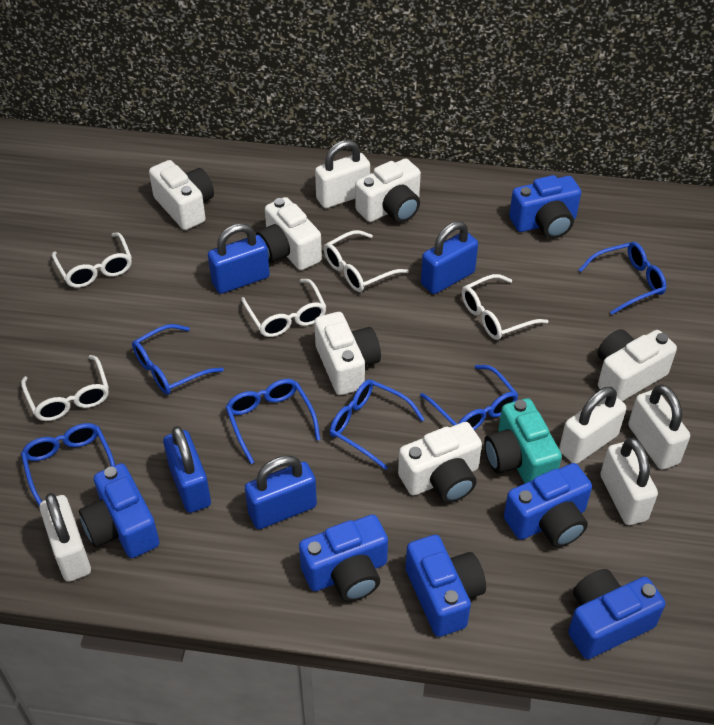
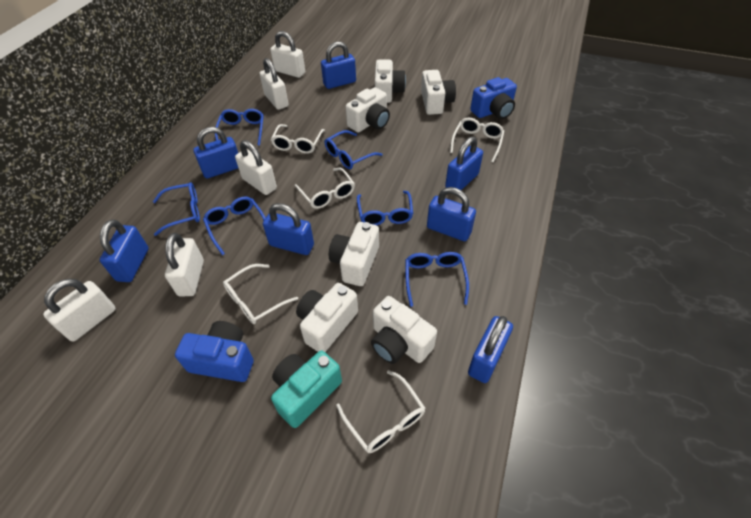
blue camera: [79,463,160,558] [299,515,388,602] [406,535,486,637] [504,463,592,547] [509,175,581,239] [568,569,666,659] = 6 -> [175,321,254,382] [470,77,517,119] = 2
blue padlock: [163,426,211,513] [208,223,270,294] [245,455,317,529] [421,221,478,294] = 4 -> [100,219,149,282] [193,127,238,178] [263,203,314,255] [321,41,356,89] [427,187,476,241] [445,137,483,190] [468,316,513,383] = 7

